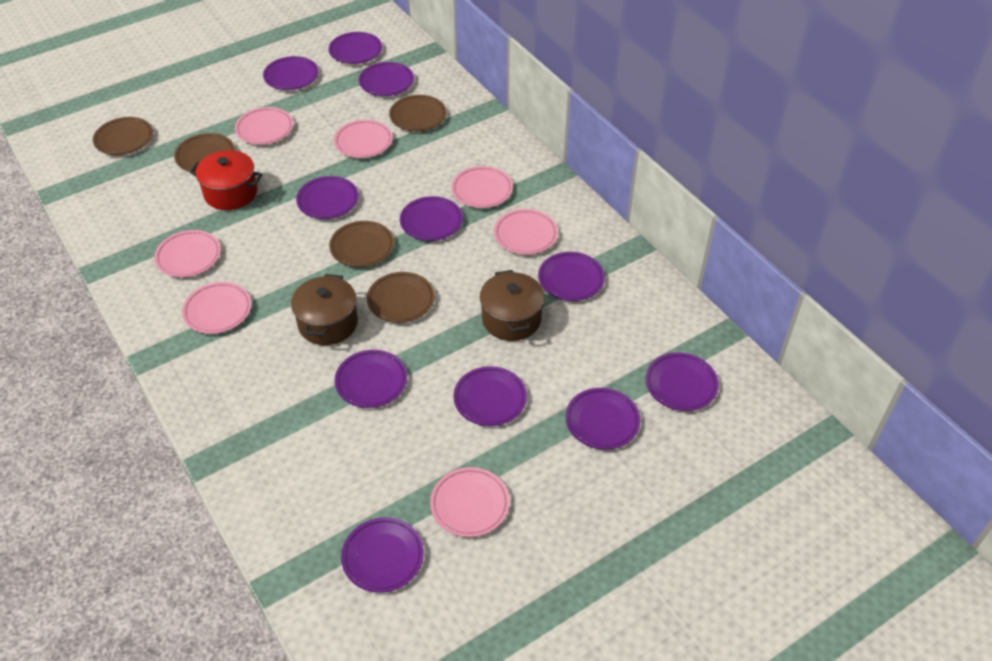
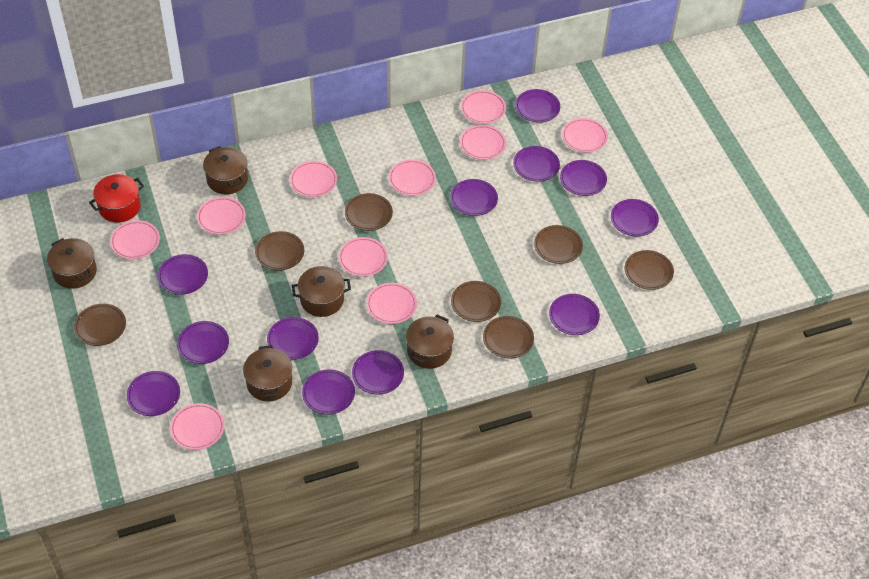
brown plate: [93,117,153,155] [174,133,235,172] [329,221,394,267] [367,272,435,323] [389,95,447,131] = 5 -> [74,304,126,346] [255,231,304,271] [345,193,393,231] [451,281,501,322] [483,316,534,359] [534,225,583,264] [625,250,674,290] = 7
brown pot: [291,274,358,345] [480,270,545,341] = 2 -> [47,238,97,289] [203,146,248,194] [243,345,292,401] [292,266,351,317] [406,315,454,369] = 5
pink plate: [154,230,221,277] [182,282,252,334] [235,107,293,145] [334,120,393,158] [430,467,510,537] [452,166,513,208] [494,209,558,255] = 7 -> [110,220,160,259] [170,403,224,450] [197,197,246,235] [290,161,337,197] [339,237,388,277] [367,283,417,324] [389,159,436,196] [460,125,506,160] [461,90,506,124] [562,118,608,153] = 10
purple plate: [263,56,319,90] [296,176,359,219] [329,32,382,64] [335,350,407,408] [341,517,424,593] [359,62,414,96] [400,196,463,241] [454,366,527,426] [538,252,605,301] [566,388,640,450] [646,352,719,411] = 11 -> [127,371,180,416] [158,254,208,295] [177,321,229,364] [267,317,319,360] [302,369,355,415] [352,350,404,395] [450,179,498,216] [513,146,560,182] [515,89,560,123] [549,294,600,335] [560,160,607,196] [611,199,659,237] = 12

